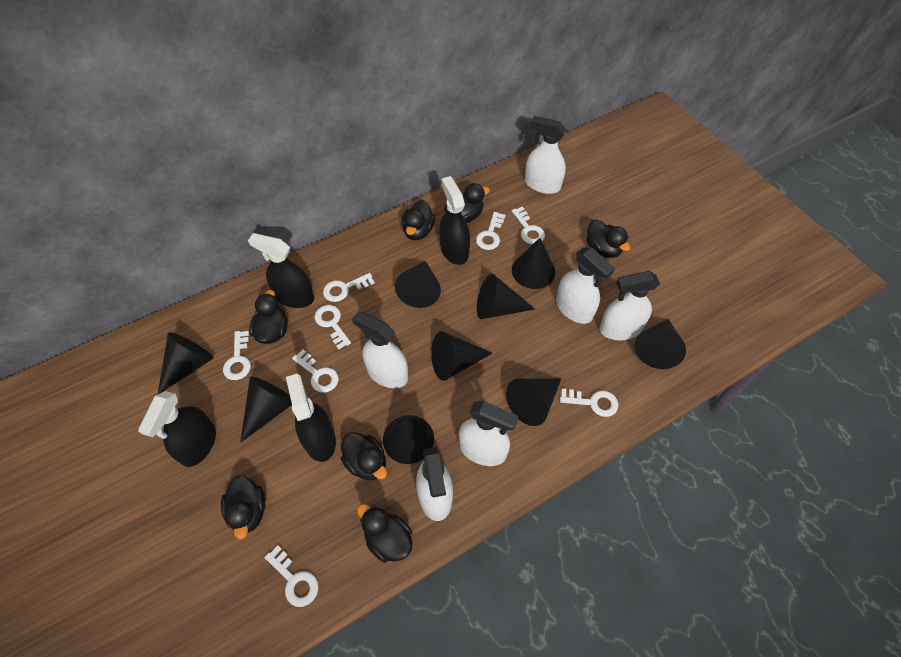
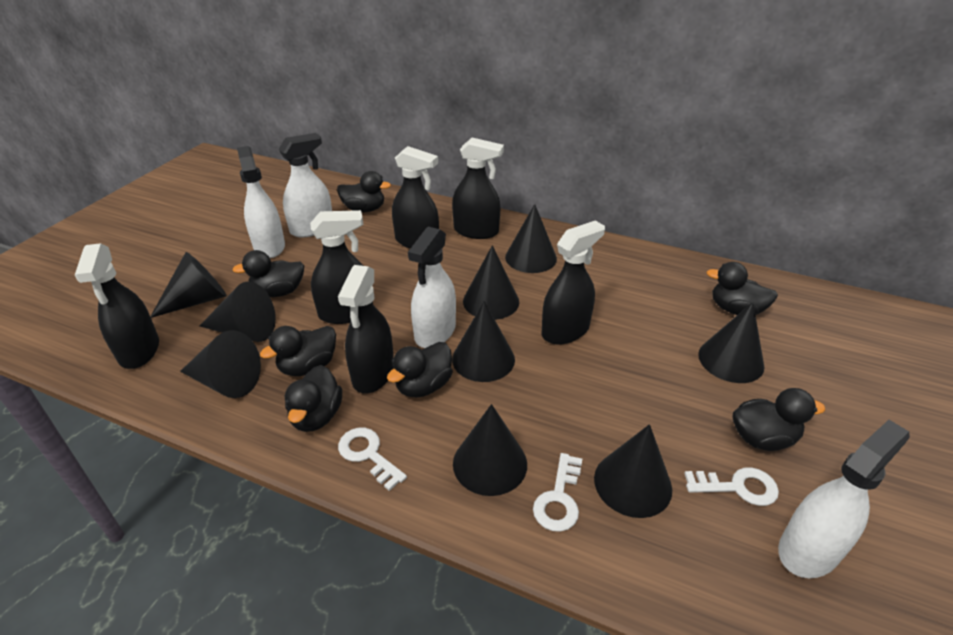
black spray bottle: [138,391,216,467] [248,233,314,308] [286,374,336,462] [439,176,470,265] = 4 -> [75,243,159,369] [310,210,373,324] [338,265,394,393] [392,146,439,248] [452,138,504,239] [542,221,605,345] = 6
white key: [223,331,251,380] [264,545,319,607] [292,350,339,393] [314,305,351,349] [323,273,375,302] [476,212,505,250] [512,207,545,244] [560,389,618,417] = 8 -> [338,428,407,491] [533,453,582,532] [684,467,779,506] = 3
white spray bottle: [352,311,408,388] [416,447,453,521] [459,401,519,466] [525,116,566,194] [556,247,615,324] [599,271,660,340] = 6 -> [237,146,285,258] [278,133,332,238] [408,227,456,348] [778,420,910,578] = 4

